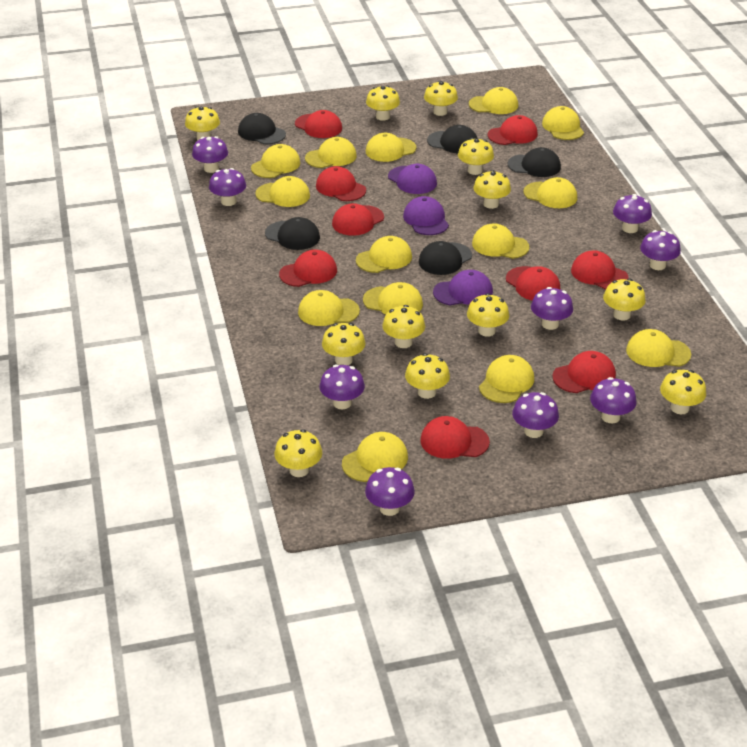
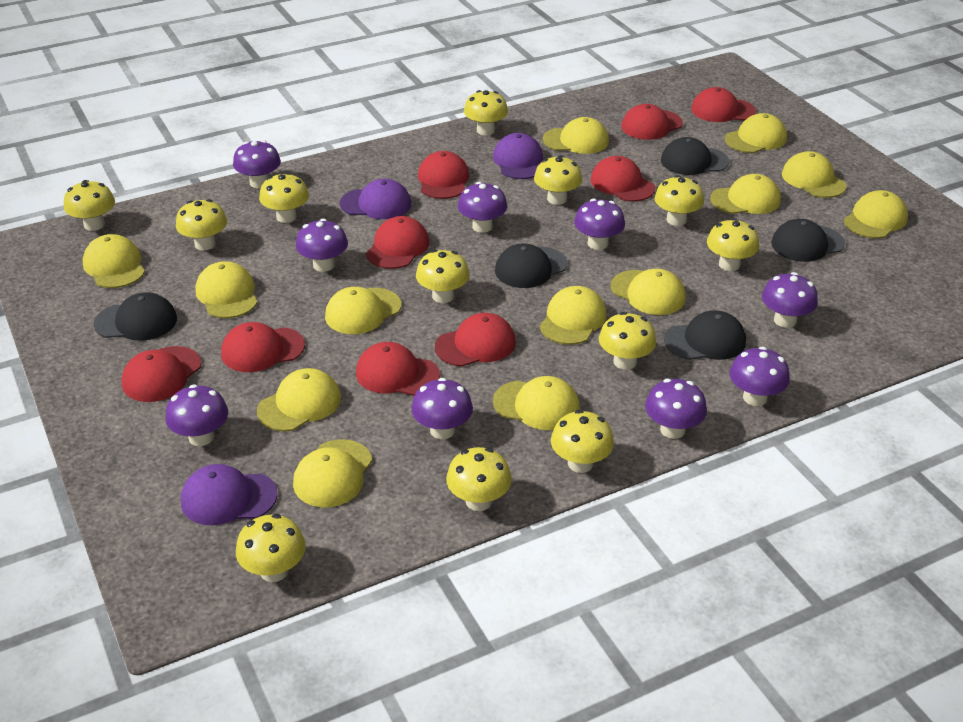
yellow cap: [251,144,300,178] [255,176,310,207] [298,290,360,326] [305,137,357,168] [342,432,408,482] [356,236,412,273] [363,282,423,315] [366,133,416,162] [469,87,518,114] [472,223,530,259] [479,355,534,403] [524,177,577,208] [542,106,584,140] [626,329,691,367] = 14 -> [82,234,145,288] [195,261,257,318] [257,368,341,431] [293,439,372,507] [325,287,401,334] [493,376,580,430] [539,286,606,345] [543,117,609,154] [611,269,686,315] [710,174,781,214] [725,113,787,153] [782,151,847,198] [844,190,908,238] = 13

